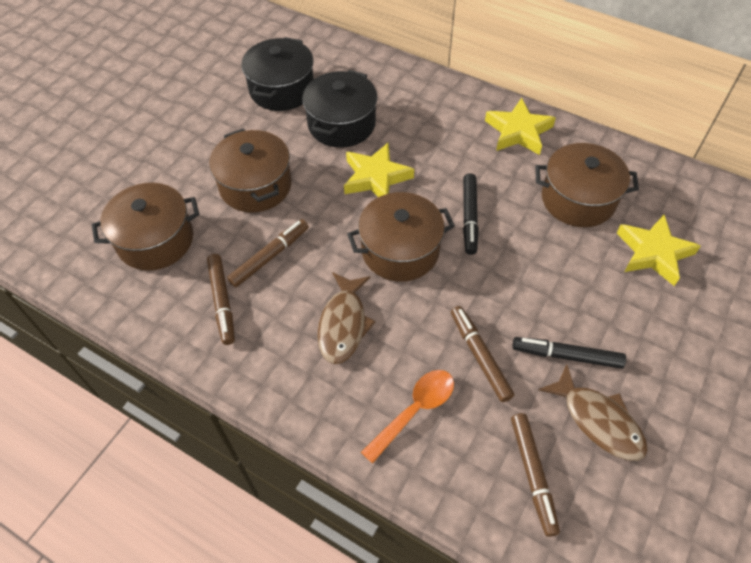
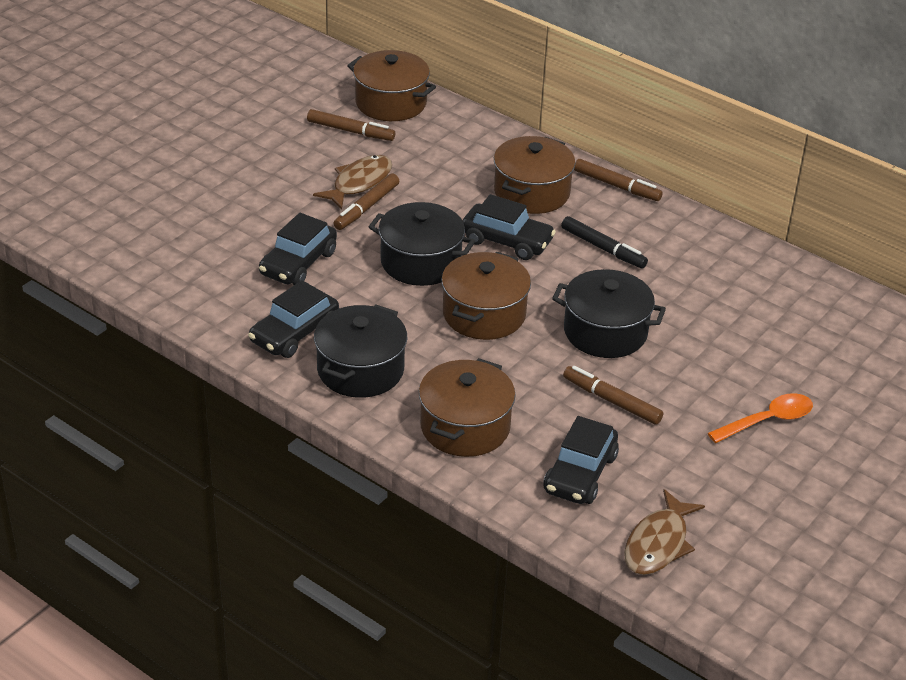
black car: none = 0 -> [248,280,339,358] [259,213,337,285] [463,194,556,260] [543,416,619,504] = 4
black marker: [463,173,479,255] [512,337,626,369] = 2 -> [561,216,648,268] = 1
black pot: [242,37,314,111] [302,70,377,148] = 2 -> [314,305,407,398] [369,202,475,286] [552,269,666,358] = 3
yellow star: [344,143,414,197] [485,98,556,155] [617,215,701,286] = 3 -> none = 0

